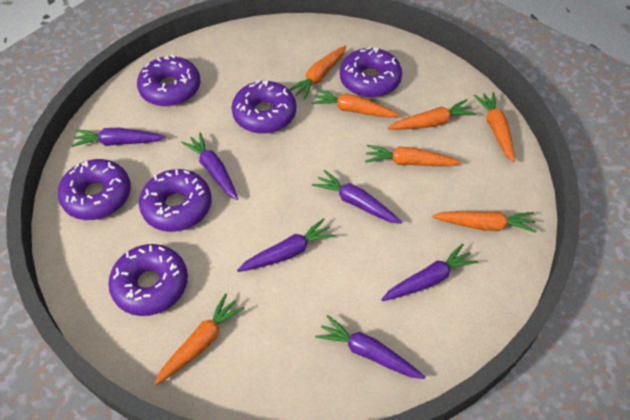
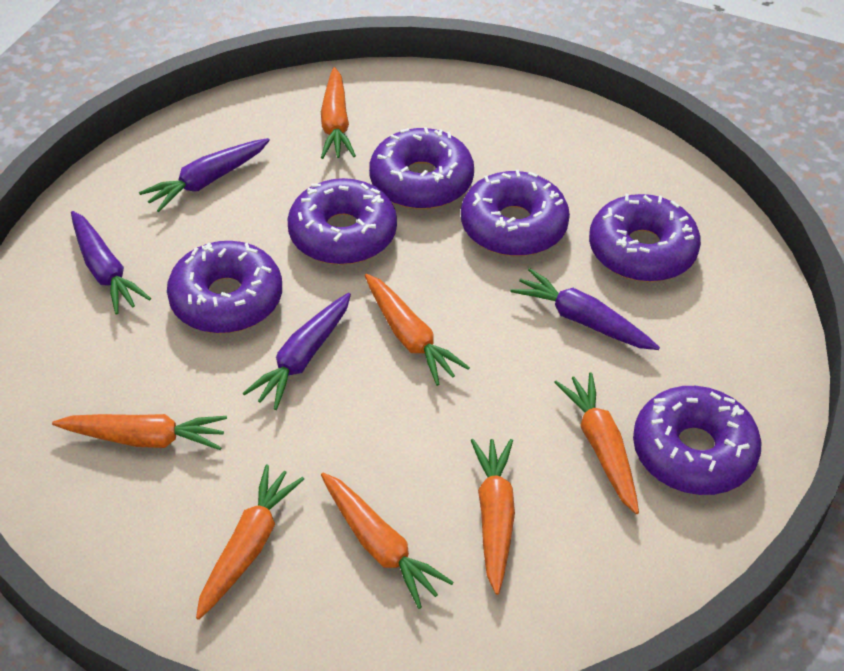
purple carrot: [71,128,166,147] [181,132,238,200] [237,218,336,272] [312,170,402,224] [315,315,425,379] [381,244,478,301] = 6 -> [71,211,151,315] [139,138,270,212] [242,293,351,410] [510,268,660,350] = 4

